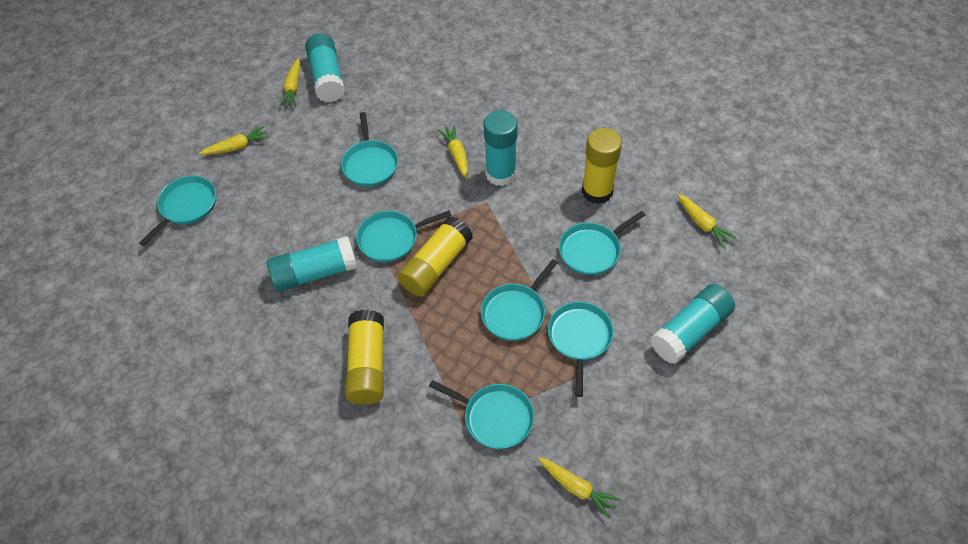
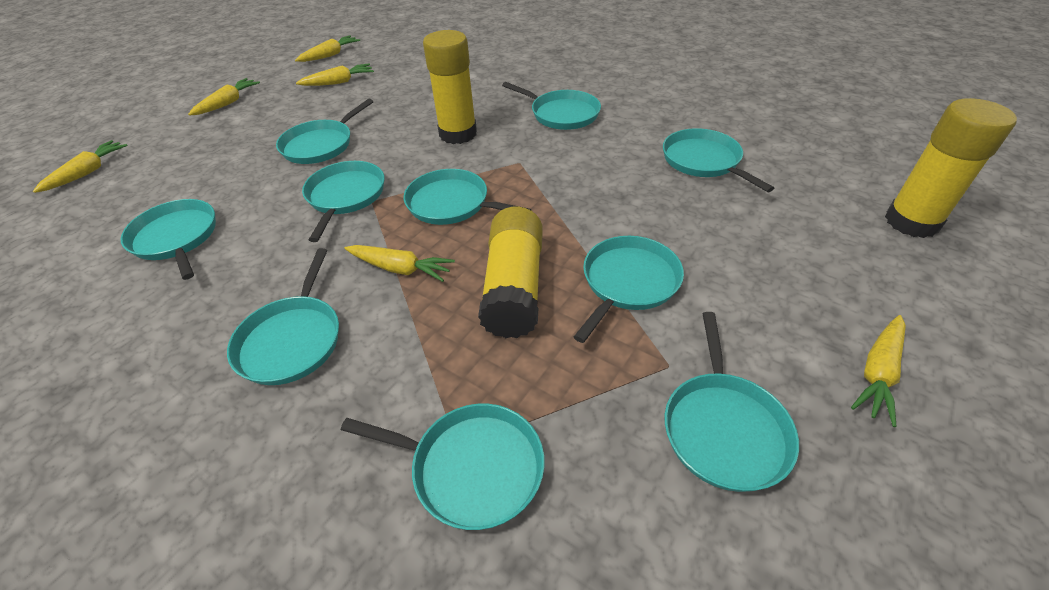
turquoise glue stick: [267,236,357,292] [305,33,345,102] [483,110,518,186] [650,284,735,364] = 4 -> none = 0
turquoise pan: [139,176,216,246] [341,112,398,187] [356,211,451,262] [429,380,534,449] [481,259,558,341] [548,302,614,397] [559,211,646,275] = 7 -> [121,199,216,280] [227,248,339,385] [276,98,374,164] [302,161,385,242] [341,404,545,530] [404,169,532,225] [502,82,601,130] [574,236,684,343] [663,128,774,192] [665,312,799,492] = 10
yellow carrot: [199,126,269,155] [279,59,300,107] [438,125,468,179] [538,458,621,519] [678,194,737,248] = 5 -> [33,140,128,193] [188,78,260,116] [295,35,360,62] [296,64,374,86] [345,245,455,282] [851,315,906,427] = 6

